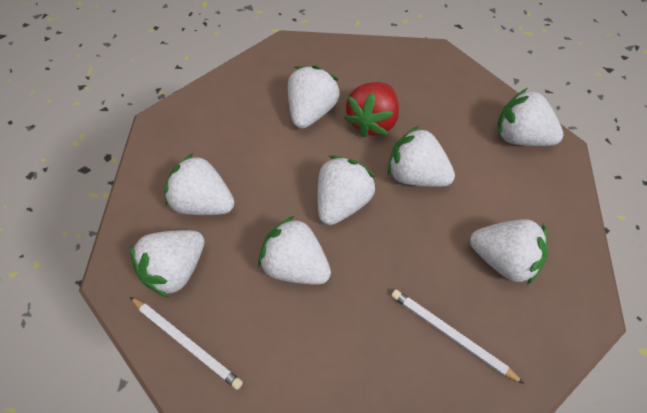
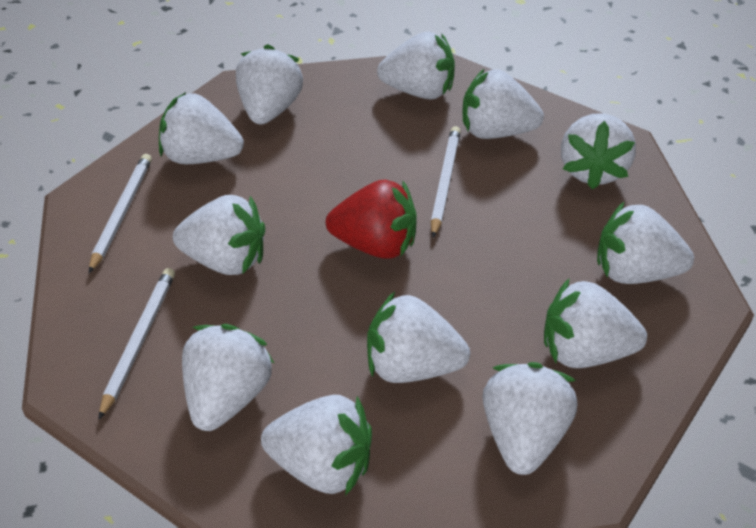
white pencil: [130,297,243,390] [391,289,524,384] = 2 -> [89,154,152,273] [98,268,175,420] [431,126,461,238] = 3
white strawberry: [130,230,204,298] [164,153,234,215] [258,216,331,284] [288,65,340,128] [318,156,376,225] [388,126,455,187] [470,219,548,285] [498,88,563,146] = 8 -> [159,92,244,164] [173,195,265,275] [182,324,274,431] [236,44,303,124] [261,395,372,496] [367,292,470,383] [377,32,455,100] [462,69,544,139] [482,362,577,475] [544,278,647,368] [561,113,636,189] [597,202,694,284] = 12

